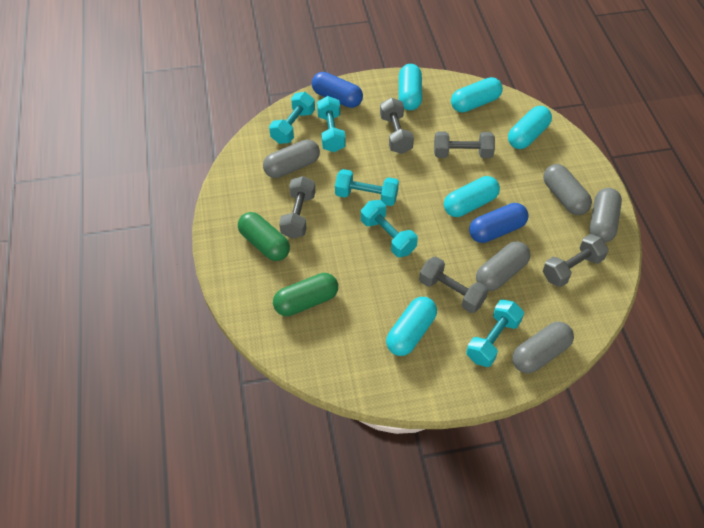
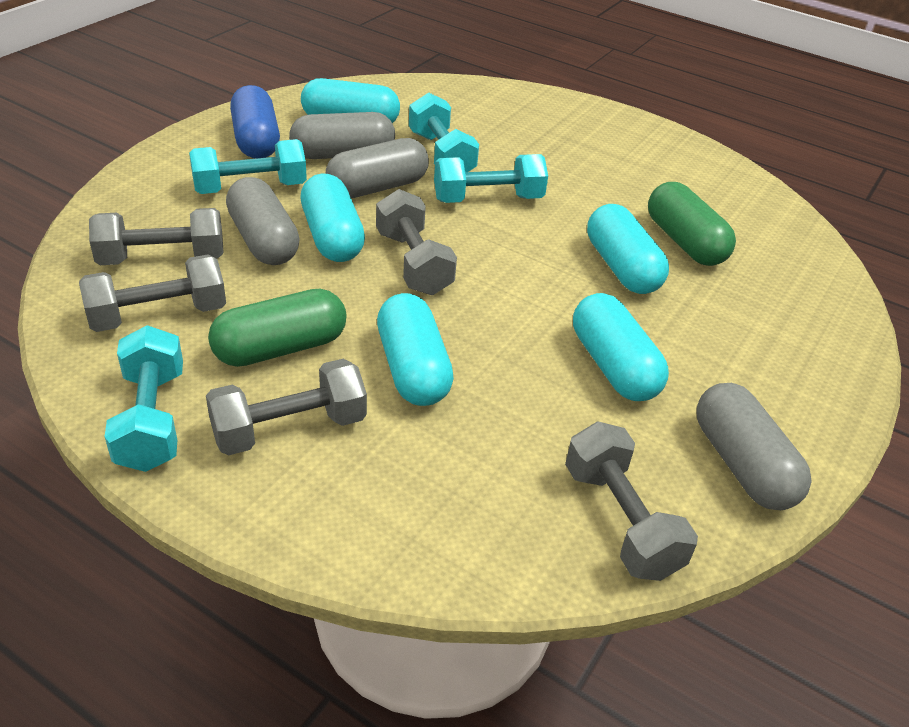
blue capsule: [312,72,363,108] [469,203,529,243] = 2 -> [230,85,280,159] = 1
grey capsule: [263,139,320,178] [476,241,530,291] [512,322,574,373] [543,164,592,215] [590,188,622,242] = 5 -> [226,177,300,265] [289,112,395,159] [326,138,429,198] [696,383,812,510] = 4
turquoise dumbbell: [269,92,315,144] [317,96,346,152] [335,169,399,206] [361,200,418,257] [466,300,524,367] = 5 -> [104,325,183,472] [189,139,307,194] [409,92,479,172] [434,154,548,203] = 4

